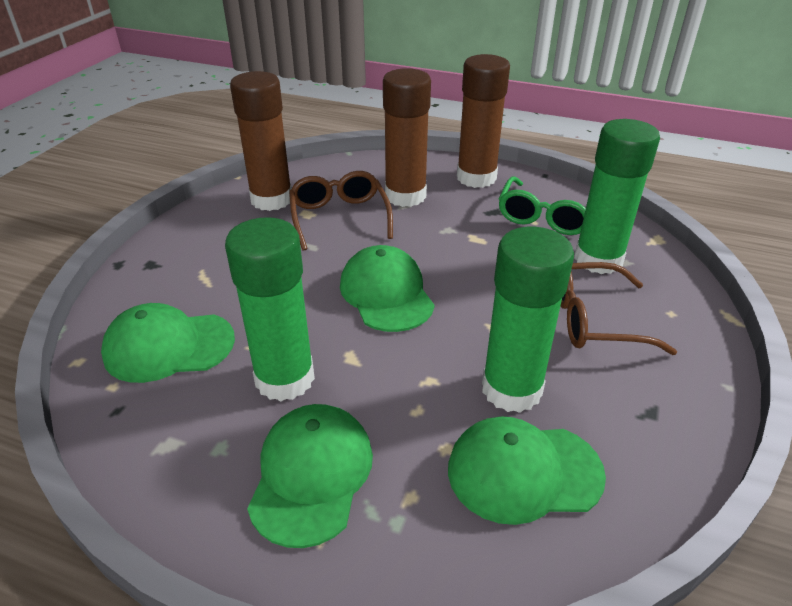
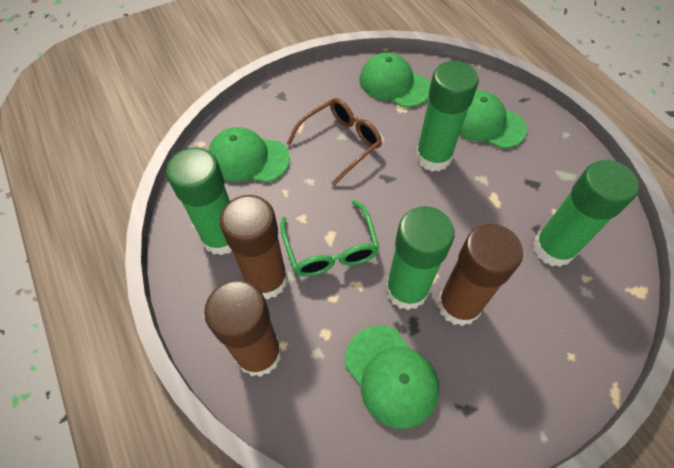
brown glasses: [289,171,393,251] [561,262,677,355] = 2 -> [287,98,382,186] = 1
green glue stick: [225,217,315,401] [482,227,574,413] [574,119,660,274] = 3 -> [166,147,232,255] [386,206,455,310] [415,61,479,172] [533,160,639,267] = 4

